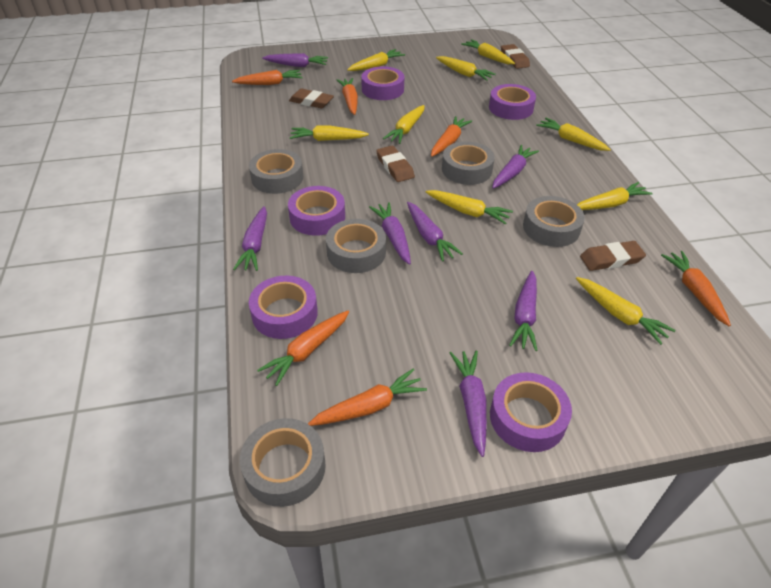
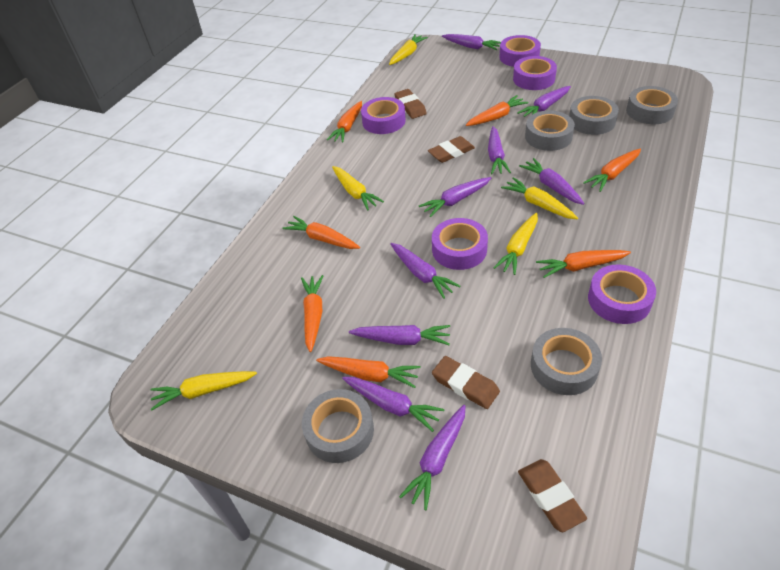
orange carrot: [232,70,303,85] [257,311,349,386] [308,369,427,426] [337,78,358,115] [431,116,472,157] [661,251,731,326] = 6 -> [282,216,360,249] [301,275,323,352] [316,356,421,388] [327,101,362,143] [466,95,528,126] [536,250,631,278] [583,149,641,192] = 7
purple carrot: [233,206,267,271] [262,53,328,67] [369,202,411,265] [407,202,463,262] [450,351,487,457] [492,145,539,189] [509,271,538,351] = 7 -> [342,377,444,432] [349,325,450,345] [390,243,460,299] [399,405,466,510] [419,177,491,217] [442,34,501,50] [488,126,511,174] [517,86,571,117] [519,158,585,205] = 9
yellow carrot: [290,125,369,141] [347,49,405,71] [383,105,425,144] [426,190,513,224] [436,56,496,81] [461,39,515,64] [536,118,611,151] [576,277,675,345] [577,182,653,210] = 9 -> [151,371,257,410] [332,166,384,211] [389,34,428,65] [493,213,538,275] [501,177,578,219] = 5

